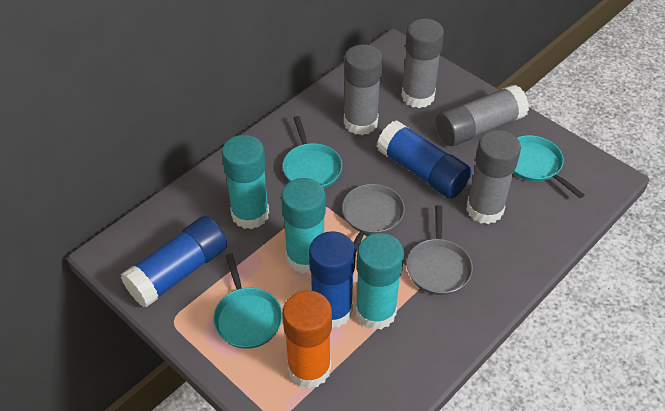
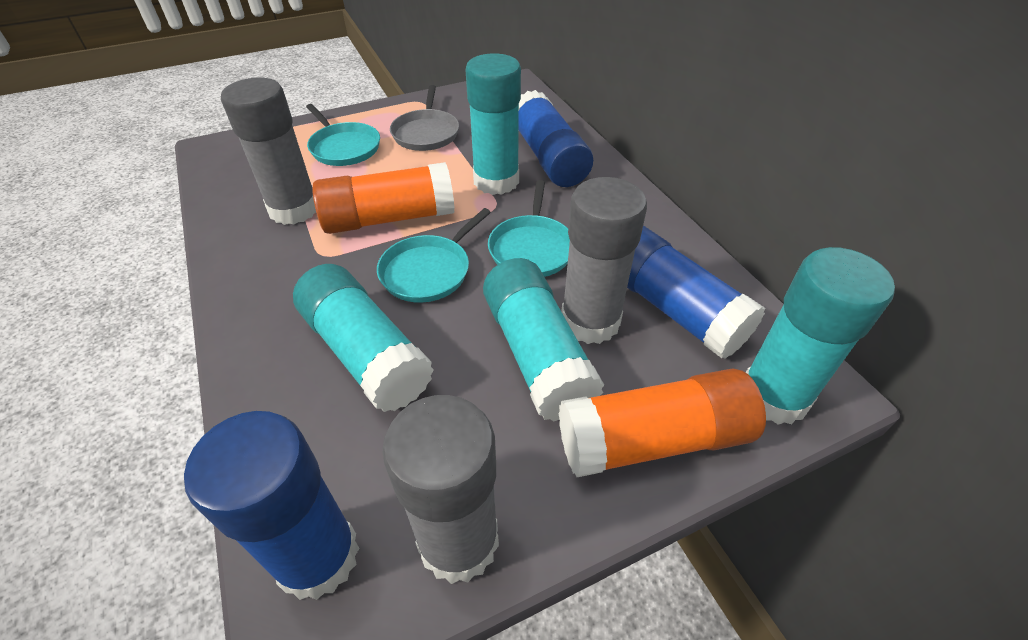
grey glue stick: [344,44,383,135] [401,19,444,108] [436,85,529,146] [466,130,521,224] = 4 -> [221,78,316,225] [382,395,499,584] [561,177,647,344] = 3
grey pan: [342,184,405,251] [407,205,473,295] = 2 -> [390,85,459,151] = 1
orange glue stick: [283,290,332,389] = 1 -> [312,162,455,234] [559,368,766,477] = 2
turquoise glue stick: [222,135,269,229] [281,178,326,274] [355,233,404,330] = 3 -> [293,264,434,412] [465,53,521,195] [483,258,604,422] [746,247,895,425] = 4

